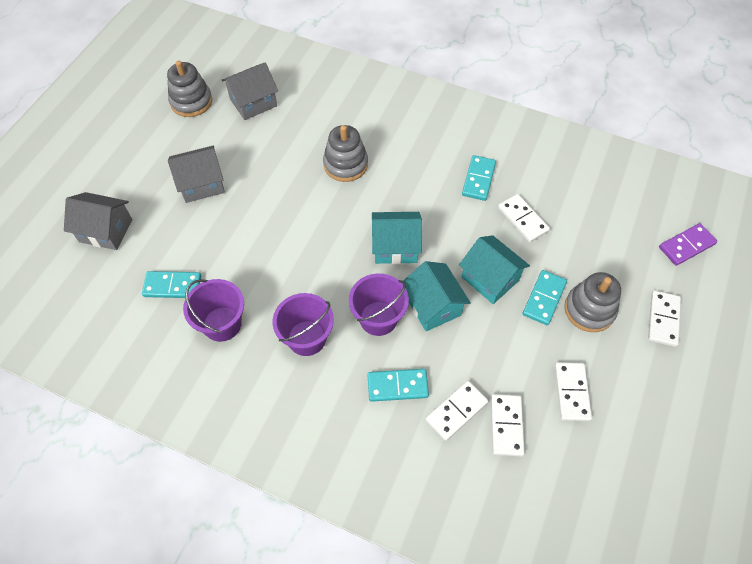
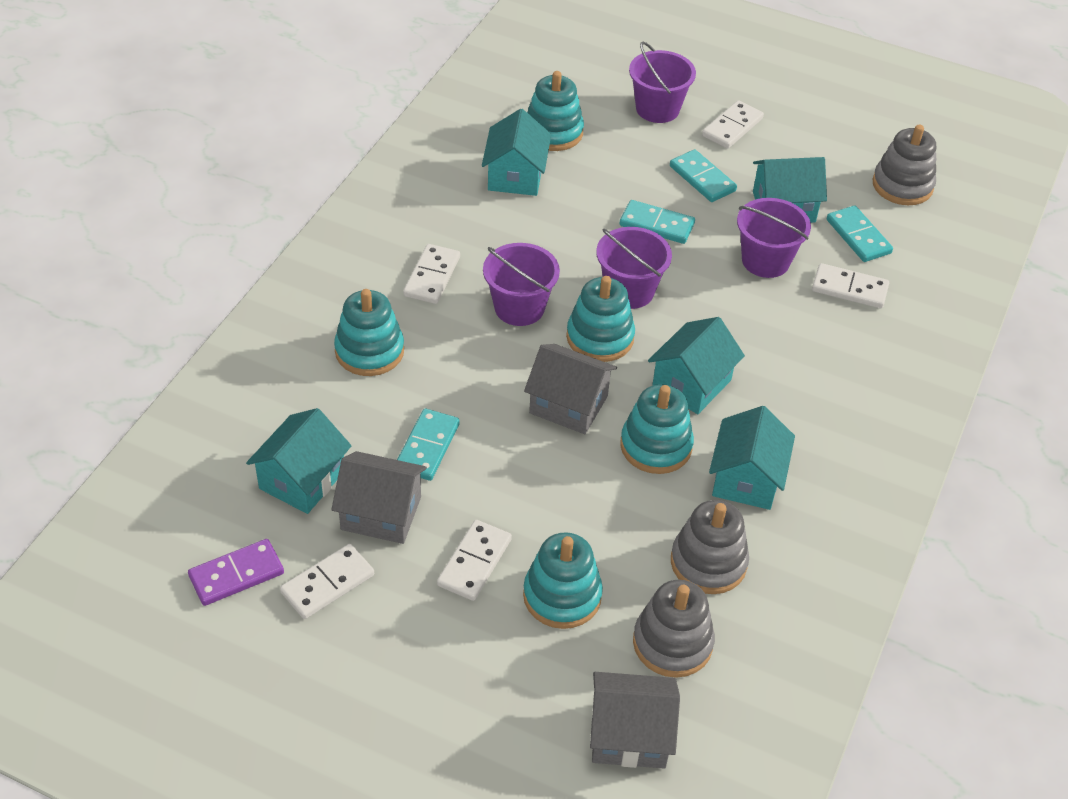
purple bucket: [183,279,244,342] [273,293,334,356] [349,273,409,336] = 3 -> [483,243,560,326] [596,227,672,309] [629,41,696,123] [737,198,811,278] = 4
turquoise house: [372,212,422,264] [403,261,471,332] [459,235,530,304] = 3 -> [246,408,352,514] [482,109,551,196] [648,317,745,414] [709,406,795,510] [753,157,827,223] = 5
turquoise stacking toy: none = 0 -> [334,289,404,376] [523,532,603,629] [527,71,584,151] [566,276,635,362] [620,384,694,474] = 5

